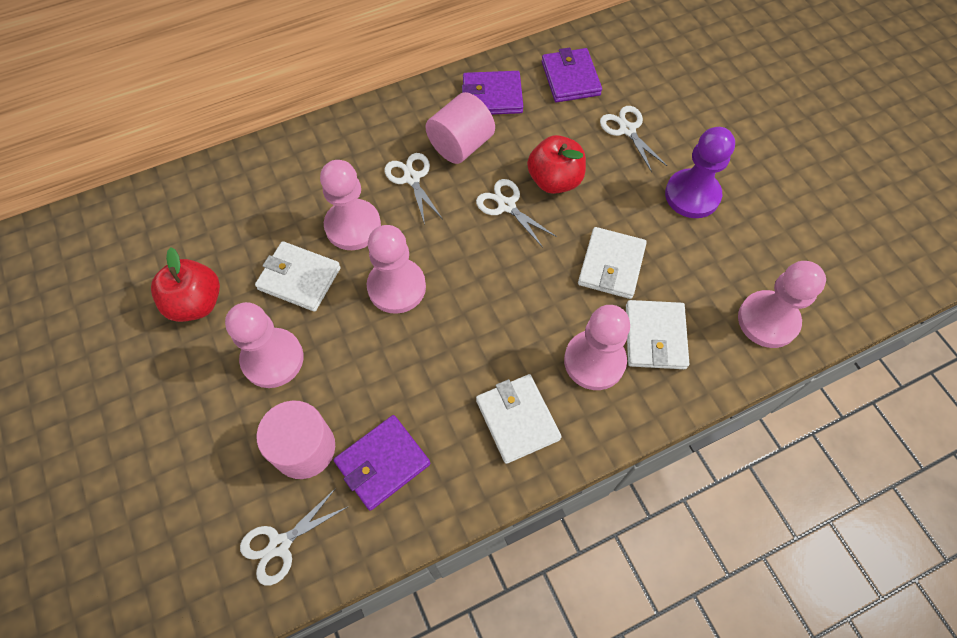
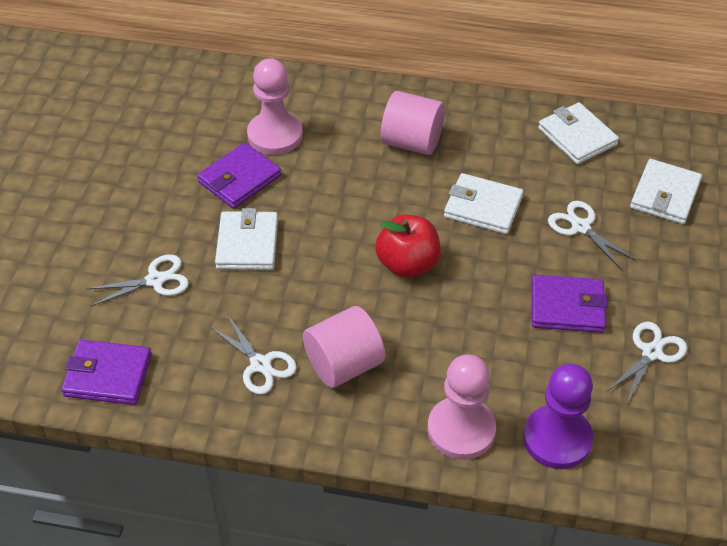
pink pawn: [225,302,304,388] [320,160,381,250] [367,225,426,314] [564,305,630,390] [738,261,826,348] = 5 -> [247,59,303,155] [428,355,496,460] = 2
red apple: [151,248,220,322] [527,135,586,194] = 2 -> [375,214,441,278] = 1

